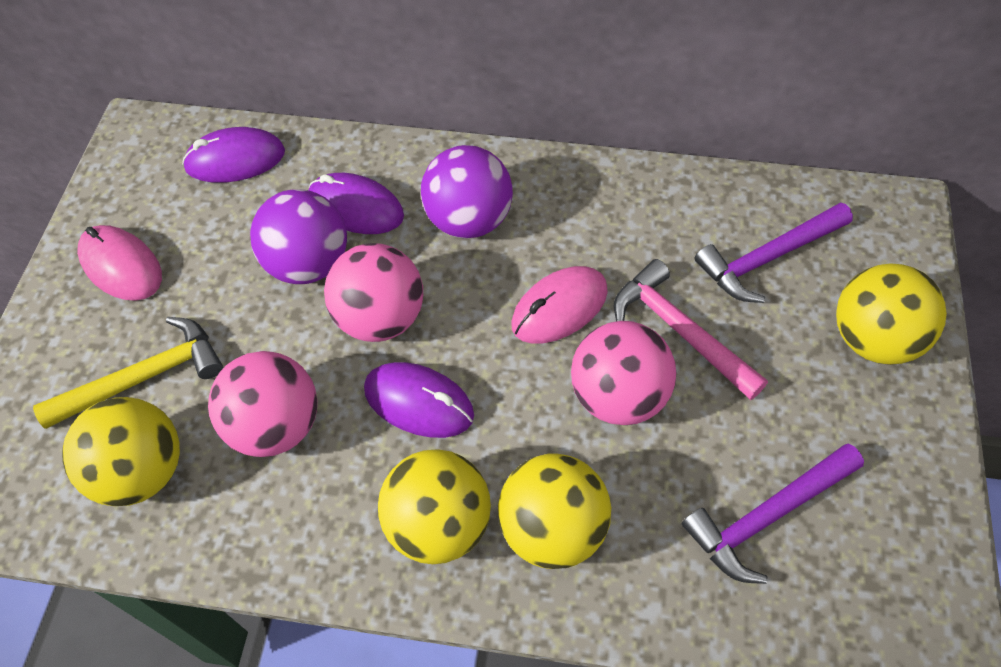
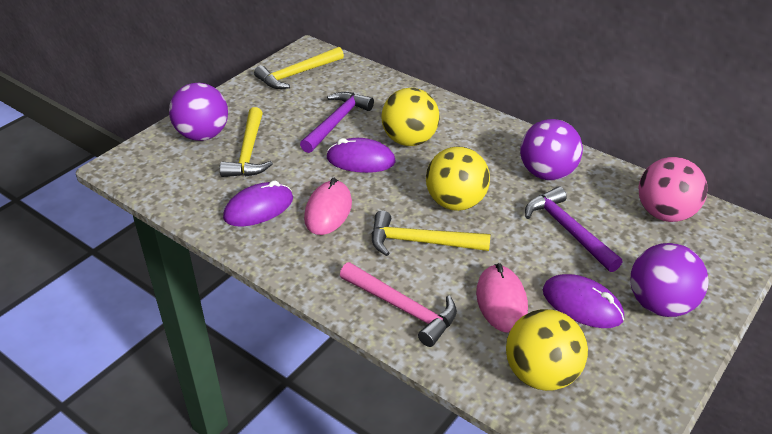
pink ball: [208,351,317,457] [324,243,423,342] [571,321,677,425] = 3 -> [639,157,708,222] = 1
purple ball: [250,189,347,284] [421,145,513,238] = 2 -> [169,83,228,141] [520,119,583,180] [630,243,709,317] = 3
yellow ball: [62,397,180,506] [378,450,491,564] [498,453,611,569] [836,263,947,365] = 4 -> [381,88,440,146] [426,146,490,211] [506,309,588,391] = 3
yellow hammer: [33,317,223,429] = 1 -> [220,107,273,177] [254,47,344,89] [372,211,491,256] = 3

